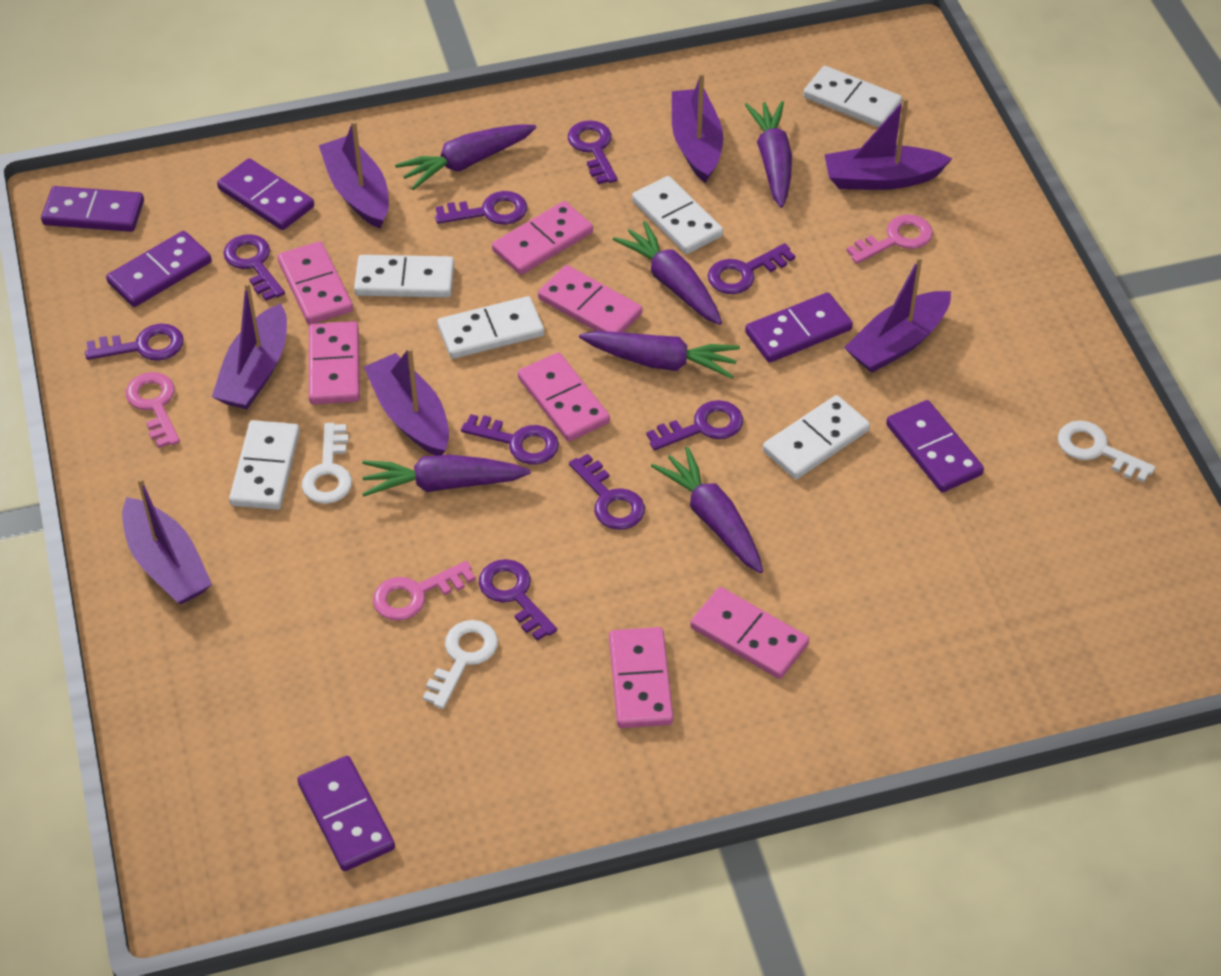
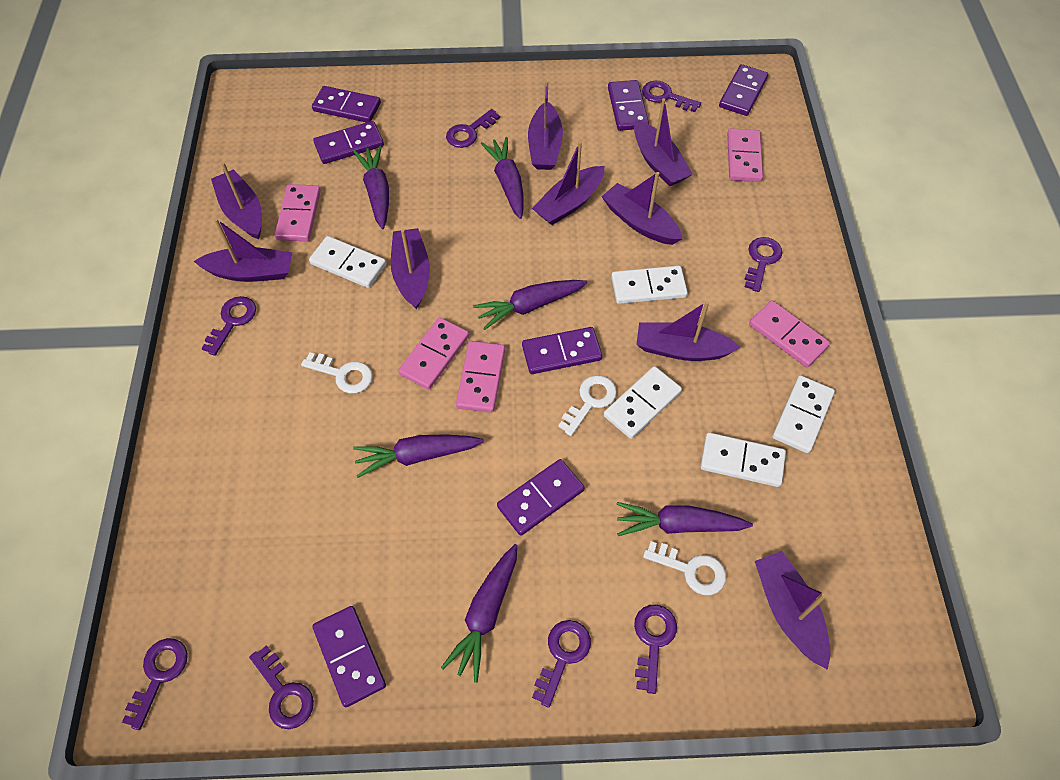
pink domino: [277,241,353,324] [309,321,360,404] [492,201,593,275] [518,352,610,441] [538,265,642,332] [609,627,673,728] [690,587,809,679] = 7 -> [275,184,321,241] [398,317,469,390] [456,341,505,413] [727,128,763,182] [749,300,830,367] = 5
pink key: [126,372,180,448] [373,561,475,621] [846,215,933,264] = 3 -> none = 0
purple boat: [122,477,212,604] [212,282,287,409] [319,120,389,229] [364,347,449,455] [672,73,723,183] [824,98,952,190] [844,257,951,373] = 7 -> [194,218,292,282] [211,162,262,239] [391,228,430,309] [528,81,563,170] [532,141,604,225] [601,172,682,245] [634,98,693,186] [636,301,741,361] [755,551,831,670] = 9
purple domino: [41,186,144,232] [106,231,212,307] [217,158,314,230] [298,756,395,871] [745,292,853,363] [886,400,984,492] = 6 -> [312,86,381,122] [312,606,386,707] [313,121,384,164] [497,459,585,536] [522,327,602,374] [608,80,649,131] [719,64,768,116] = 7
purple key: [85,324,183,361] [223,234,285,301] [435,191,527,225] [461,414,559,465] [479,559,557,641] [568,120,618,184] [569,453,645,530] [647,400,743,450] [708,243,795,294] = 9 -> [122,638,188,730] [201,296,256,356] [249,646,314,729] [446,109,500,148] [532,620,591,708] [634,604,677,694] [642,81,701,112] [744,237,783,292] = 8
white domino: [229,420,300,510] [354,255,454,298] [438,296,544,359] [632,176,723,254] [763,395,870,479] [803,66,902,128] = 6 -> [309,236,386,288] [604,366,682,439] [611,266,688,304] [700,433,786,487] [772,375,835,453] = 5

